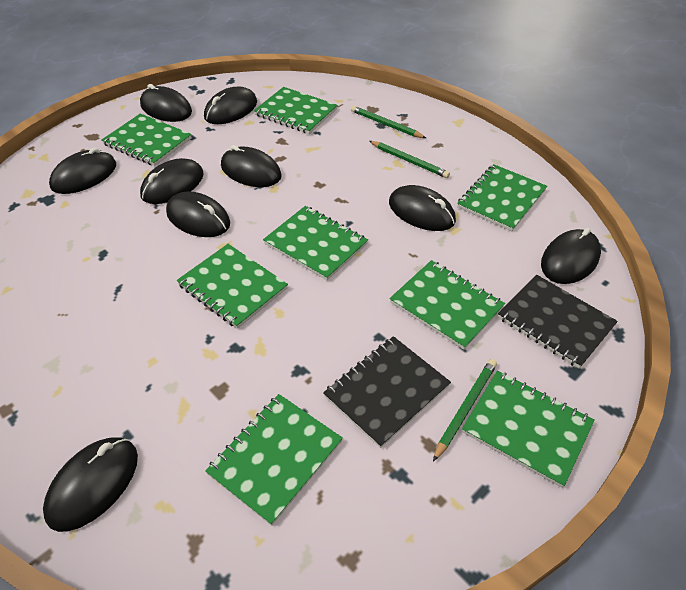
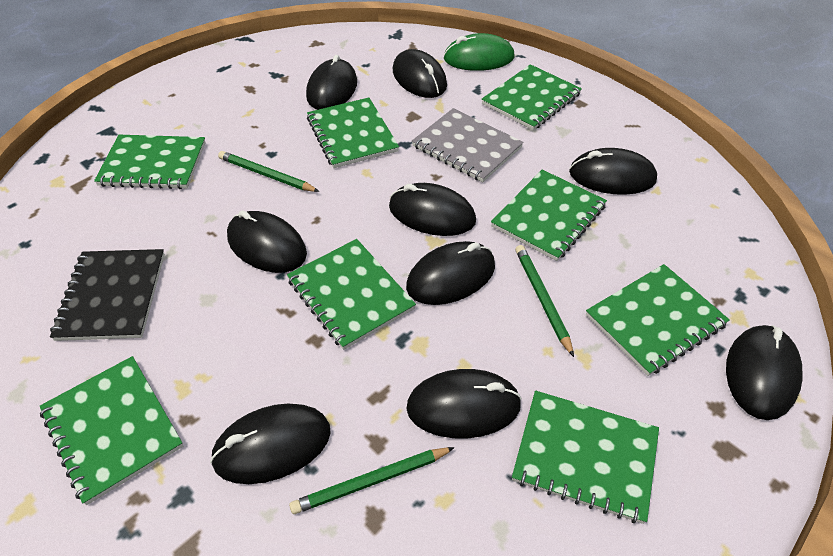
black notebook: [323,336,451,448] [498,275,618,368] = 2 -> [50,249,165,341] = 1
green mouse: none = 0 -> [443,33,514,71] = 1
grey notebook: none = 0 -> [412,108,524,182] = 1

